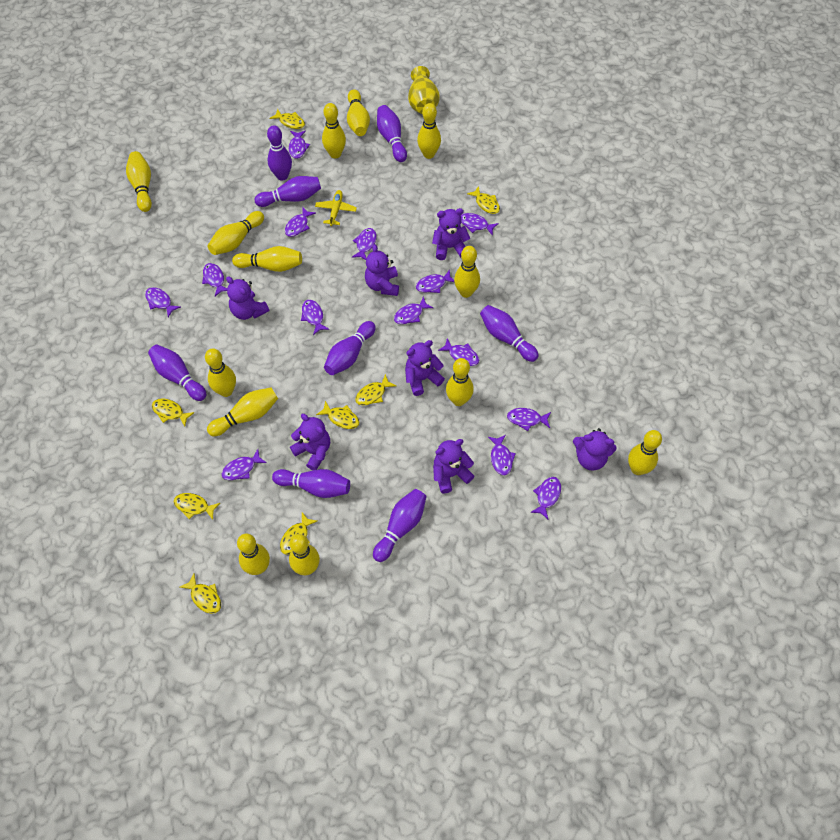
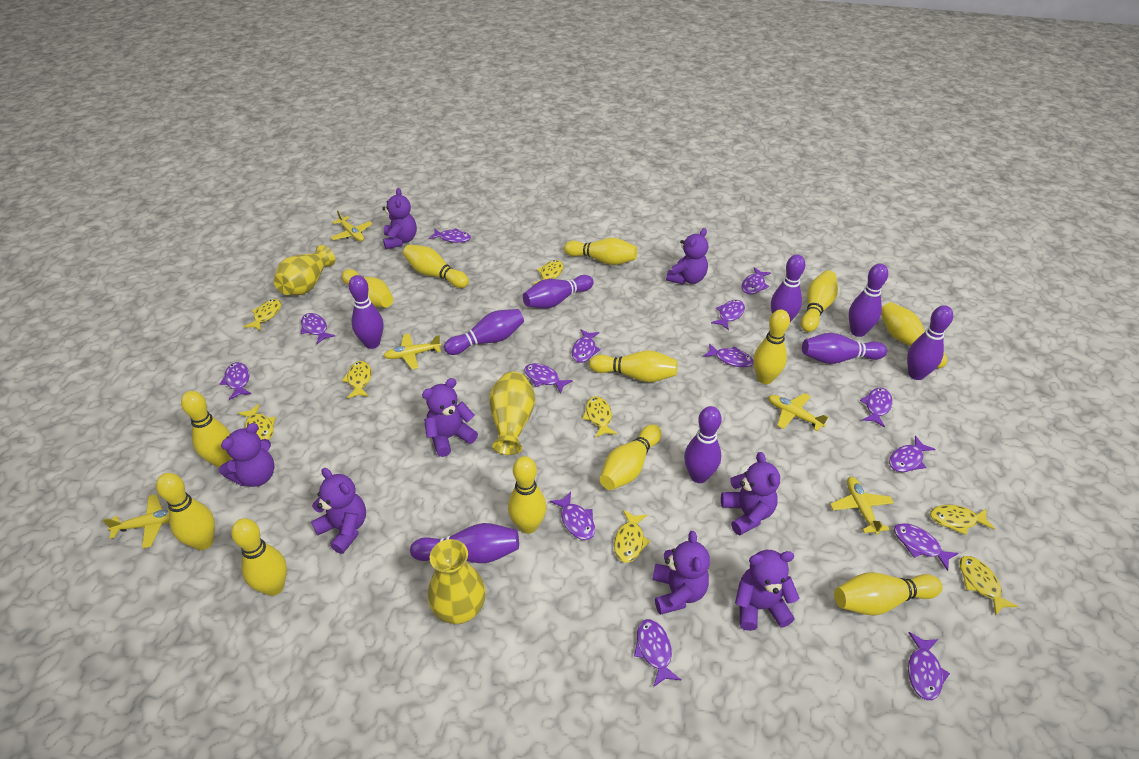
purple bowling pin: [148,345,207,401] [255,176,321,207] [267,125,292,181] [272,469,350,498] [324,321,376,375] [373,489,427,562] [377,105,407,162] [480,305,539,362] = 8 -> [349,275,384,349] [410,523,519,563] [444,309,524,355] [523,275,594,308] [684,406,722,483] [771,254,805,322] [802,333,887,364] [849,264,888,337] [907,305,953,380] = 9
purple teddy bear: [226,276,269,320] [290,414,330,470] [365,244,399,296] [405,340,445,396] [432,208,470,260] [433,439,474,494] [573,428,617,470] = 7 -> [219,423,274,487] [311,468,366,554] [382,188,417,249] [422,378,478,457] [652,531,710,615] [666,228,708,285] [721,452,780,536] [735,550,799,631] = 8
yellow plane: [315,190,357,226] = 1 -> [102,494,169,549] [331,210,373,241] [384,333,441,369] [768,393,828,432] [830,477,894,535] = 5
yellow vase: [408,66,440,114] = 1 -> [274,245,335,295] [427,539,486,624] [489,372,535,455] = 3

